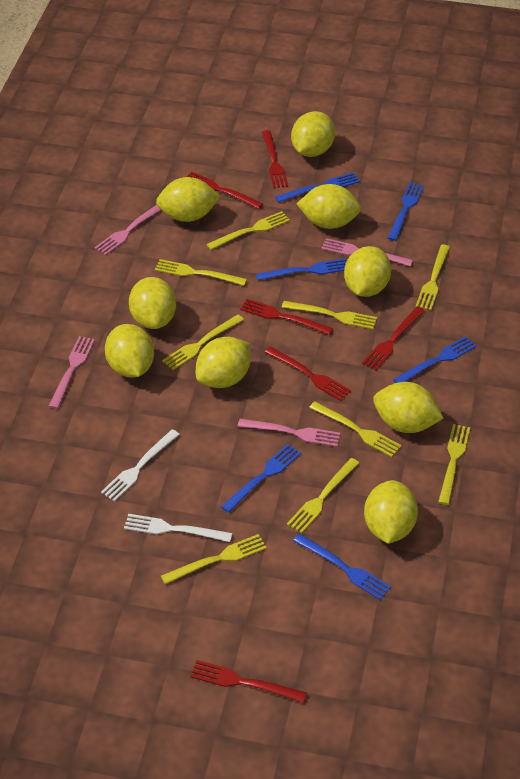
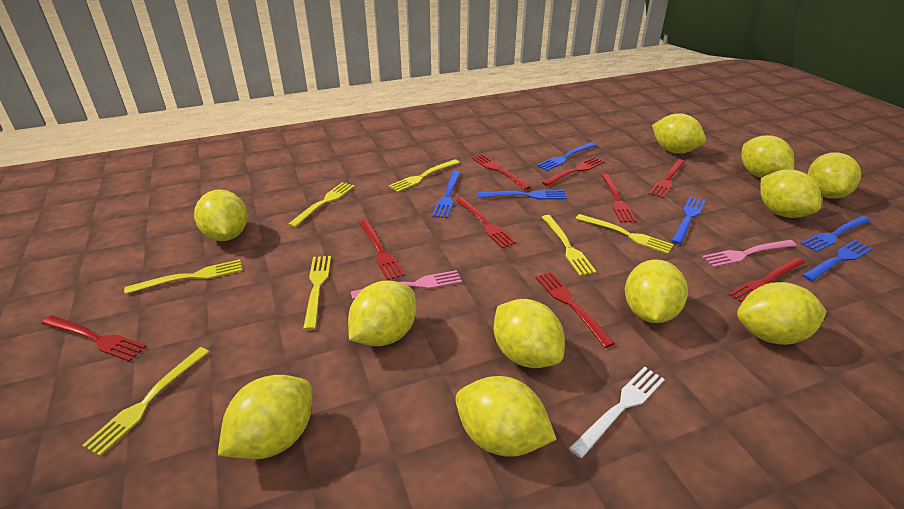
pink fork: [48,336,95,409] [95,205,161,255] [238,419,340,447] [321,238,413,267] = 4 -> [351,270,462,299] [702,240,797,267] = 2
red fork: [186,171,263,209] [190,660,307,703] [240,299,333,335] [262,130,288,188] [265,346,351,401] [362,307,424,370] = 6 -> [42,315,147,362] [359,220,405,280] [456,197,516,248] [472,154,531,190] [535,272,615,348] [542,157,605,186] [601,174,636,222] [649,159,685,198] [728,257,805,302] = 9
white fork: [101,429,180,502] [124,514,232,542] = 2 -> [569,367,665,458] = 1
yellow fork: [155,259,247,286] [161,534,267,584] [162,315,244,370] [206,211,290,250] [282,301,377,329] [287,458,359,533] [309,401,402,457] [416,245,450,310] [438,424,470,505] = 9 -> [82,347,209,456] [124,259,242,294] [288,182,355,228] [303,256,331,330] [389,159,460,192] [542,215,597,276] [576,214,674,254] = 7
yellow lemon: [105,324,154,377] [129,277,176,329] [156,177,220,222] [196,337,251,388] [291,111,335,157] [297,184,361,229] [344,246,391,297] [364,480,418,544] [373,382,444,433] = 9 -> [194,189,248,241] [218,375,312,459] [348,281,417,346] [456,376,557,457] [494,299,565,368] [625,259,688,323] [652,113,706,153] [737,282,827,345] [742,135,794,178] [760,169,821,218] [808,152,861,199] = 11

